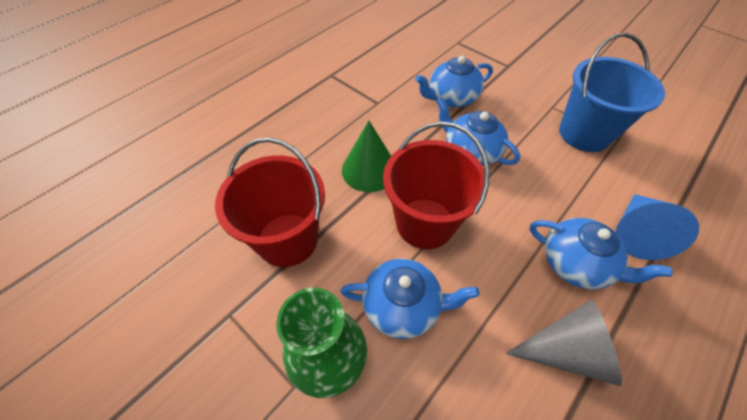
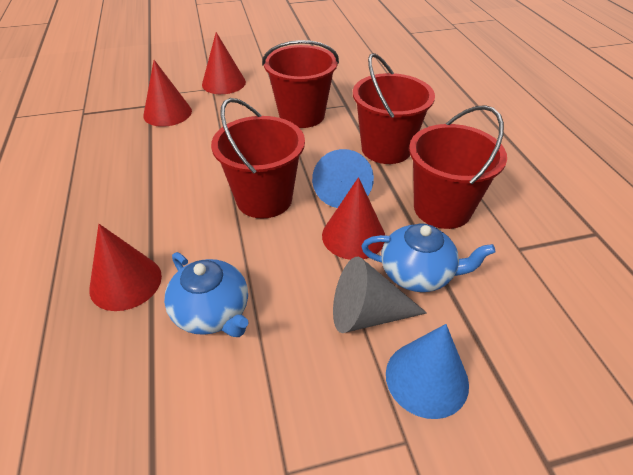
blue bucket: [559,33,665,152] = 1 -> none = 0
blue cone: [615,194,699,260] = 1 -> [312,149,374,208] [386,324,469,419] = 2
blue teapot: [340,259,479,339] [415,56,493,107] [436,97,520,166] [530,218,673,289] = 4 -> [164,252,249,337] [361,224,495,292] = 2
green cone: [342,121,391,192] = 1 -> none = 0
green vase: [276,288,367,398] = 1 -> none = 0
red bucket: [215,138,325,267] [383,122,490,249] = 2 -> [211,98,305,219] [262,40,339,128] [353,53,435,164] [409,105,507,229] = 4
red cone: none = 0 -> [89,224,162,311] [143,60,192,127] [202,32,246,94] [322,177,385,260] = 4

